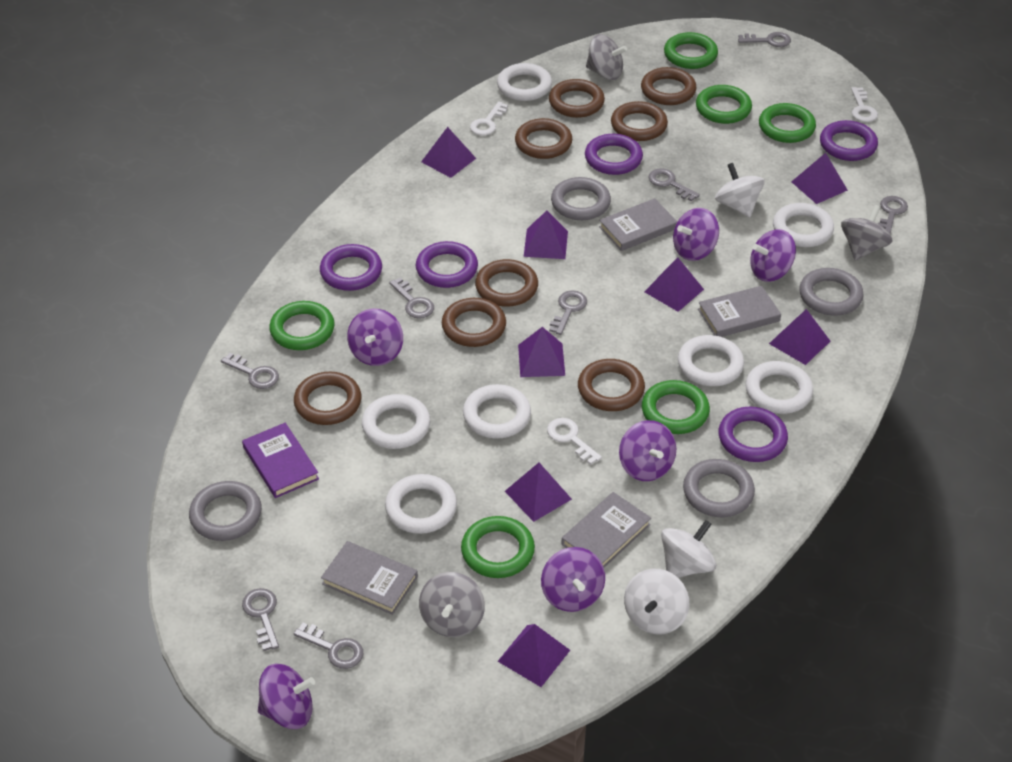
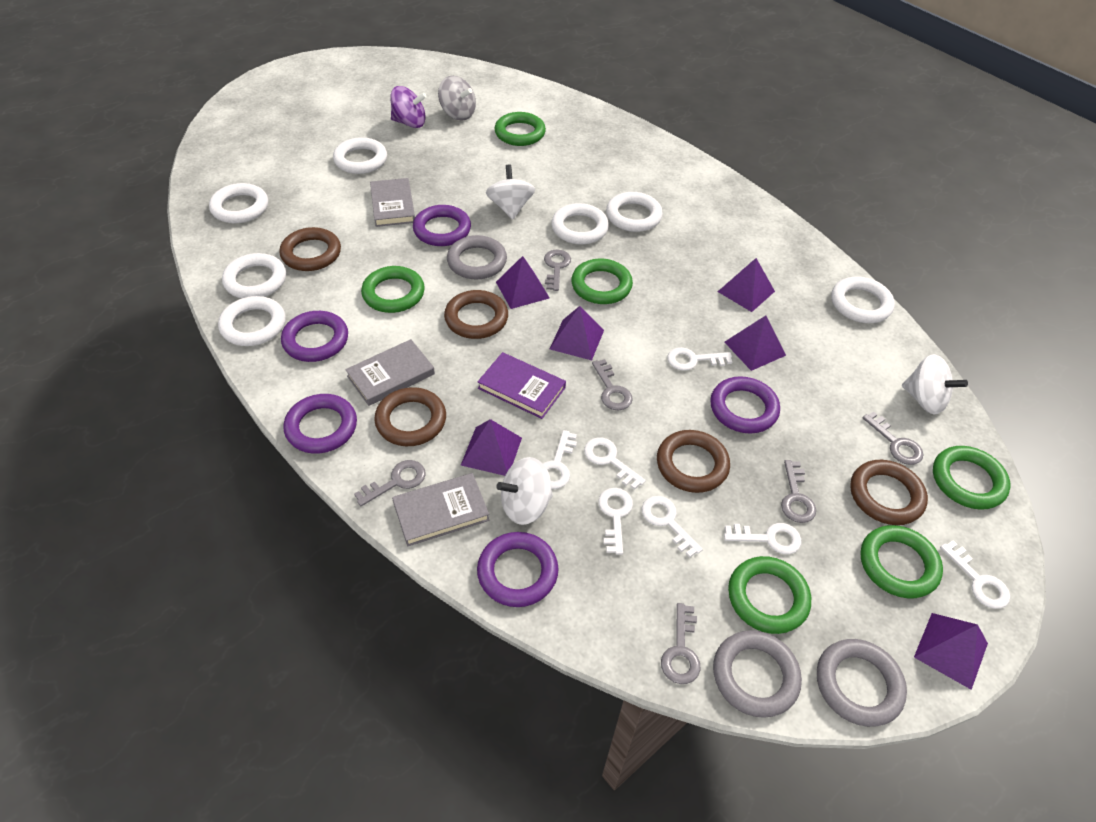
brown ring: [294,372,361,425] [442,298,506,347] [475,259,538,307] [515,118,572,159] [549,79,605,118] [578,359,645,411] [611,101,668,141] [641,67,696,105] = 8 -> [279,227,341,271] [374,387,446,446] [444,290,508,339] [657,430,730,493] [850,460,928,525] = 5
grey book: [321,541,418,615] [562,492,651,568] [599,198,678,251] [698,286,781,337] = 4 -> [345,339,435,406] [370,178,415,227] [392,473,489,546] = 3
grey key: [221,353,279,389] [242,588,279,651] [293,623,363,669] [389,277,434,319] [549,290,587,335] [648,168,700,201] [738,32,791,47] [878,196,908,234] = 8 -> [354,460,426,506] [544,250,571,291] [592,359,633,411] [661,603,700,684] [781,460,816,523] [862,411,923,465] = 6
grey ring: [189,481,262,541] [551,177,611,220] [683,459,755,517] [799,268,864,316] = 4 -> [447,235,507,279] [713,630,802,718] [817,639,907,727] = 3
grey spinning top: [419,572,485,637] [586,34,627,80] [841,205,892,260] = 3 -> [438,76,476,121] = 1
purple pyramid: [421,127,476,178] [498,624,570,687] [505,463,572,522] [518,327,565,377] [524,211,568,259] [644,257,704,312] [769,309,830,365] [791,153,848,204] = 8 -> [461,419,522,476] [496,256,550,309] [550,306,604,360] [718,258,775,312] [725,315,786,371] [914,613,988,690] = 6
purple spinning top: [258,664,315,729] [347,309,403,366] [541,547,605,612] [619,420,676,481] [673,208,719,261] [750,229,796,282] = 6 -> [391,86,427,128] = 1
white key: [470,102,508,136] [547,418,602,465] [851,87,878,122] = 3 -> [543,430,577,489] [584,437,646,490] [598,488,633,555] [642,496,703,557] [667,347,732,371] [724,523,801,554] [940,541,1010,609] = 7

